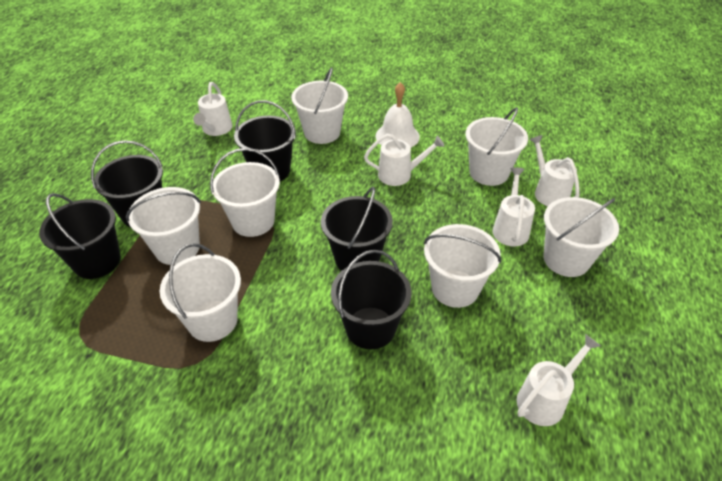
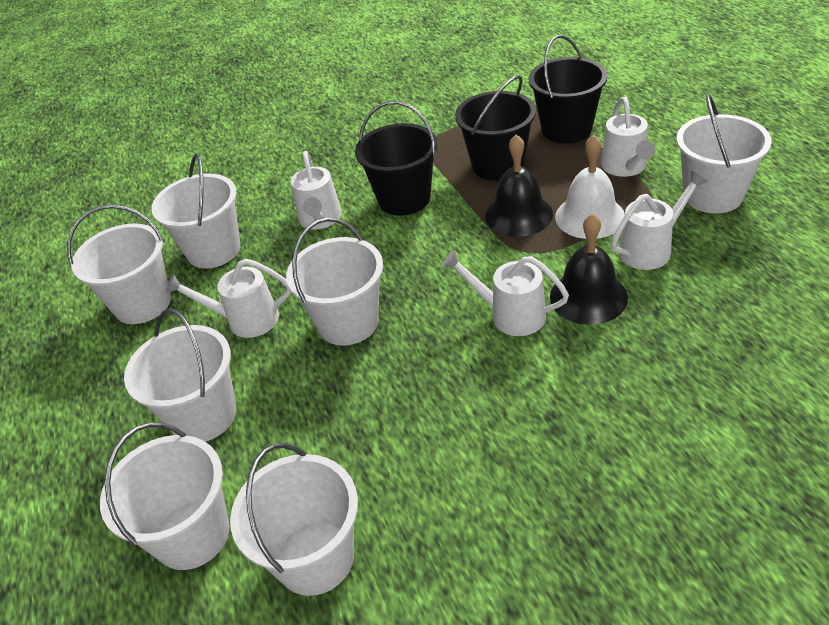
black bell: none = 0 -> [485,134,553,237] [550,213,628,325] = 2
black bucket: [39,193,121,279] [91,140,163,227] [234,100,296,181] [321,187,393,271] [331,250,411,349] = 5 -> [355,101,437,216] [455,75,536,181] [529,35,608,144] = 3

